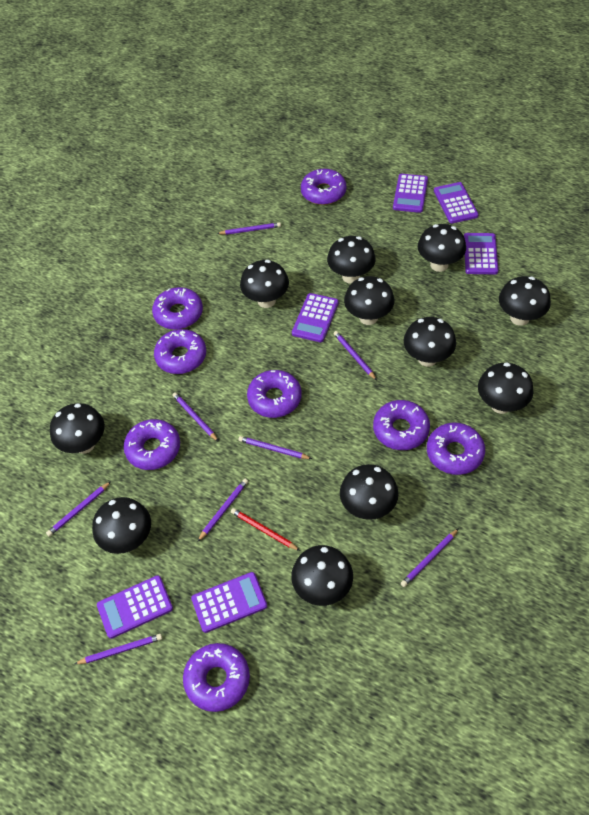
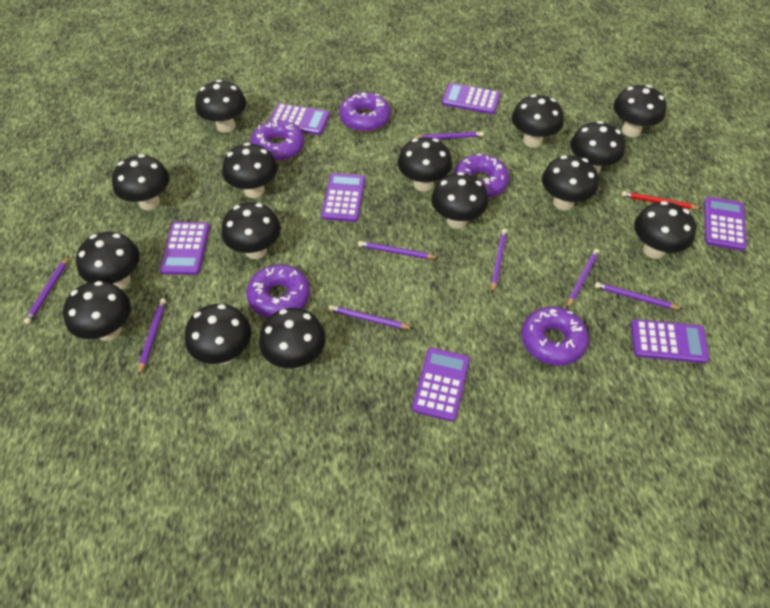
black mushroom: [50,403,105,454] [92,497,151,554] [240,260,289,308] [291,545,353,606] [327,236,376,284] [340,464,399,520] [344,276,394,325] [404,317,456,367] [418,224,466,272] [478,362,534,414] [499,276,551,326] = 11 -> [63,281,131,341] [76,232,140,289] [112,154,169,210] [185,304,251,364] [195,80,246,133] [221,202,281,259] [222,143,277,198] [259,308,325,369] [398,137,452,192] [431,172,488,229] [512,94,564,148] [542,155,598,210] [570,121,625,174] [613,85,666,137] [634,201,696,259] = 15
purple calculator: [97,575,173,639] [191,572,267,633] [292,293,339,342] [393,174,428,213] [434,182,479,223] [464,233,498,274] = 6 -> [160,222,210,275] [269,103,330,135] [321,173,365,222] [412,348,470,422] [442,83,501,114] [631,319,709,363] [704,197,747,251] = 7
purple donut: [124,419,180,470] [152,287,203,330] [154,329,206,374] [183,643,250,712] [247,370,302,418] [301,169,346,205] [373,400,430,450] [427,423,485,475] = 8 -> [246,264,310,318] [251,120,304,162] [339,92,391,132] [454,154,509,198] [521,307,589,366] = 5

